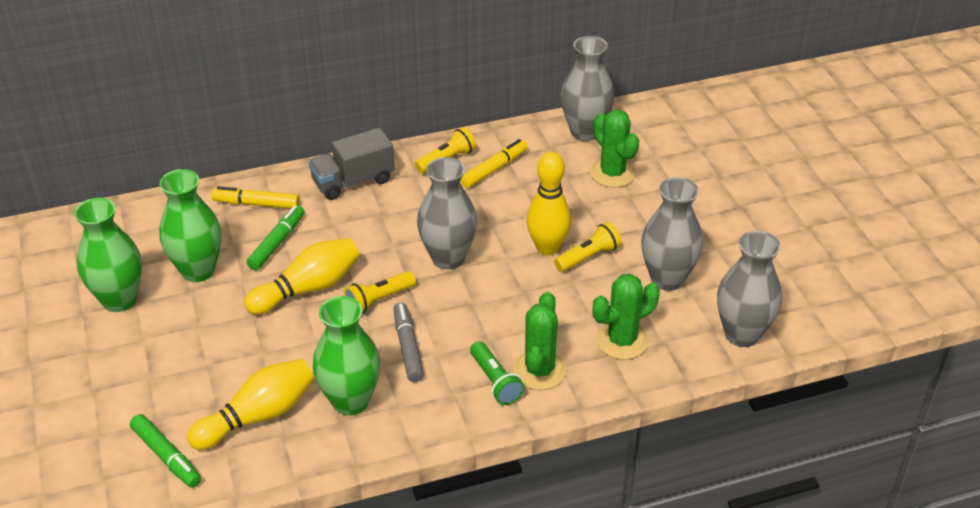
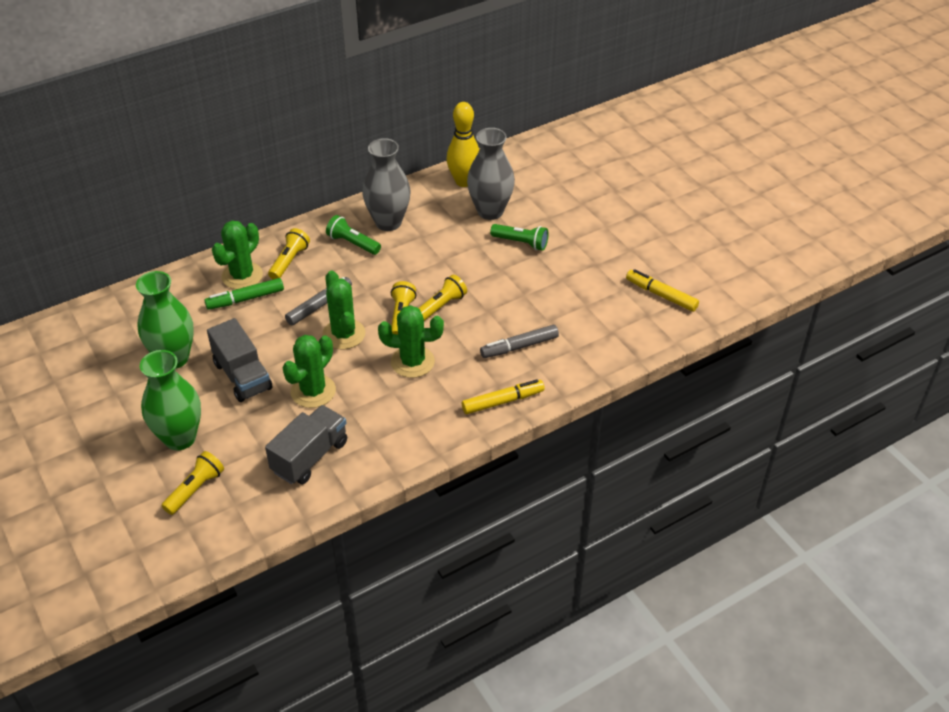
green cactus: [513,292,566,390] [590,110,639,188] [592,274,660,360] = 3 -> [212,220,263,289] [282,335,336,408] [322,270,365,349] [378,305,444,378] = 4
green flashlight: [470,341,525,405] = 1 -> [326,215,381,255] [490,224,549,251] = 2
green marker: [130,414,201,488] [247,205,305,270] = 2 -> [204,278,284,310] = 1
green vase: [74,198,142,312] [159,169,221,282] [313,296,380,415] = 3 -> [136,271,194,369] [140,350,201,450] = 2
grey marker: [394,302,424,382] = 1 -> [285,277,352,325] [480,325,559,358] = 2
grey truck: [308,128,395,200] = 1 -> [207,318,272,402] [265,405,347,484] = 2
grey vase: [417,157,477,269] [560,36,614,141] [641,177,703,291] [717,231,782,347] = 4 -> [362,138,410,231] [467,128,515,220] = 2
yellow bowling pin: [187,359,314,450] [244,238,360,315] [526,152,571,255] = 3 -> [447,102,479,187] = 1
yellow flashlight: [344,271,416,313] [415,127,476,173] [554,222,622,272] = 3 -> [162,451,224,515] [268,228,310,279] [391,281,416,334] [419,275,467,321] = 4

